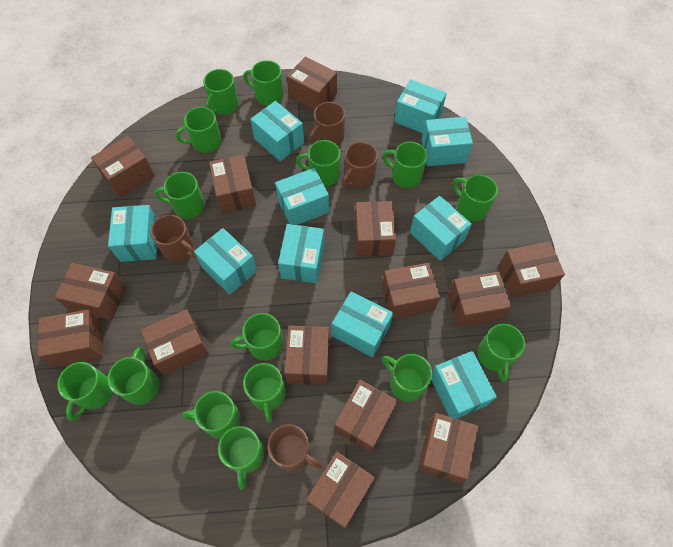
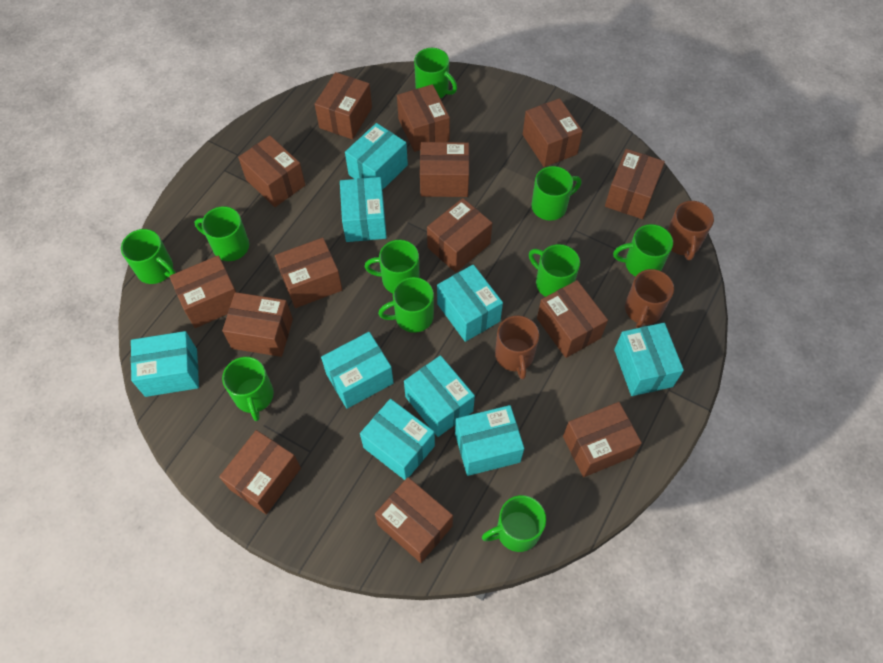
brown mug: [150,215,196,262] [267,424,322,472] [309,102,345,146] [342,142,378,189] = 4 -> [495,315,539,379] [625,269,674,328] [667,201,714,260] = 3
green mug: [57,362,113,421] [107,348,159,405] [155,172,205,219] [176,107,222,153] [182,391,241,439] [203,69,239,115] [218,426,264,490] [230,313,283,361] [243,60,284,106] [243,363,286,423] [296,140,340,187] [382,142,427,188] [382,354,432,402] [453,175,498,222] [478,324,525,382] = 15 -> [121,229,176,284] [195,206,249,261] [222,357,274,421] [364,240,420,293] [378,277,434,333] [414,48,457,98] [482,495,546,552] [529,244,580,297] [531,166,582,221] [613,224,673,277] = 10
turquoise box: [108,205,157,262] [194,228,257,295] [250,101,304,161] [275,168,329,225] [278,224,324,283] [332,291,393,357] [394,79,447,133] [410,196,472,261] [422,117,473,166] [432,351,497,419] = 10 -> [131,331,199,397] [321,332,394,409] [340,177,387,242] [345,123,408,190] [360,399,435,480] [404,355,475,437] [437,264,503,342] [455,405,524,476] [614,323,684,396] = 9

